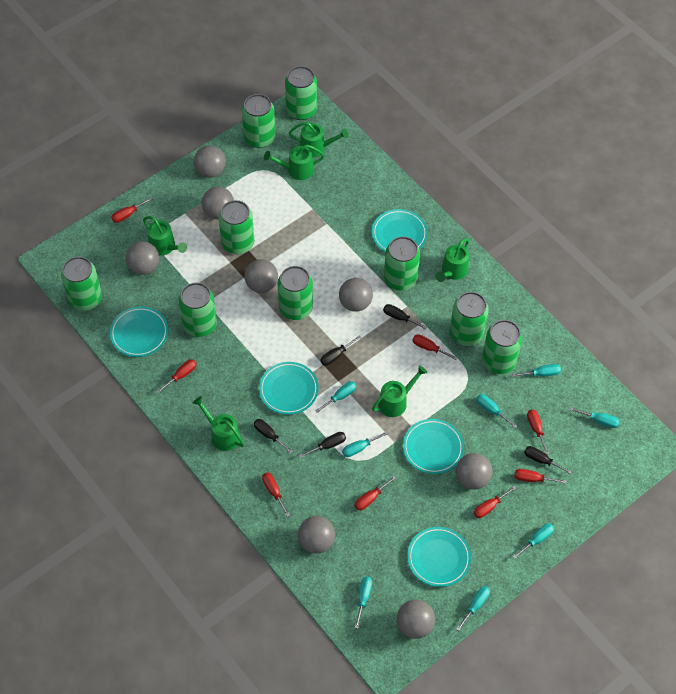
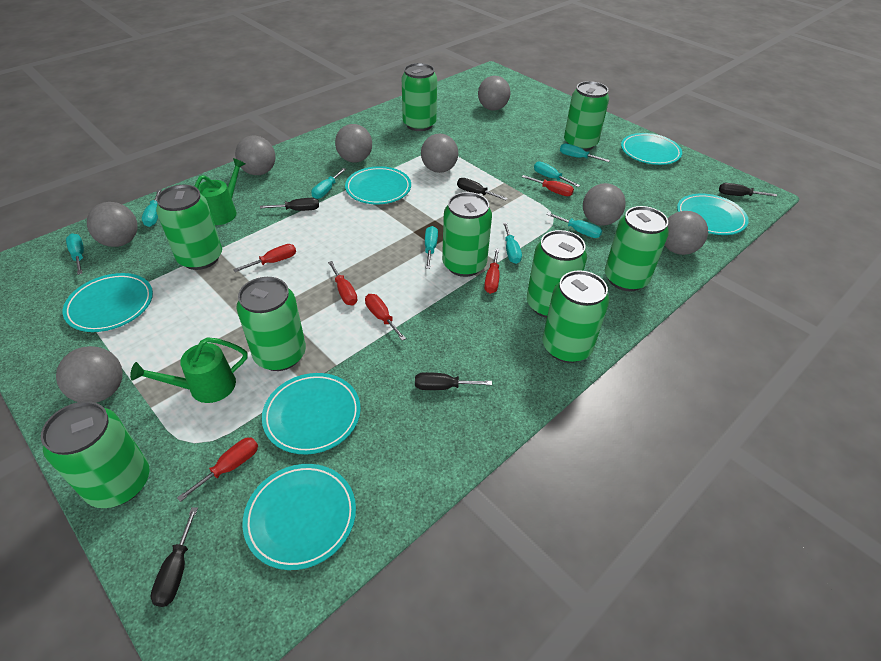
green watering can: [143,216,187,255] [193,396,244,451] [264,145,325,180] [289,122,349,157] [372,366,427,417] [436,238,469,282] = 6 -> [130,337,248,403] [194,158,245,225] = 2
red screwdriver: [111,197,153,223] [157,359,197,393] [262,472,290,517] [355,476,396,510] [413,334,458,360] [474,486,516,518] [515,469,566,484] [527,409,550,455] = 8 -> [177,438,258,502] [233,244,296,272] [328,261,357,305] [365,294,406,341] [484,248,500,294] [522,175,574,196] = 6
turquoise plate: [110,306,168,357] [259,362,319,415] [372,209,428,252] [403,419,464,474] [407,527,471,587] = 5 -> [63,273,153,332] [242,464,356,570] [262,373,361,455] [345,166,411,204] [621,133,682,165] [677,194,749,235] = 6

